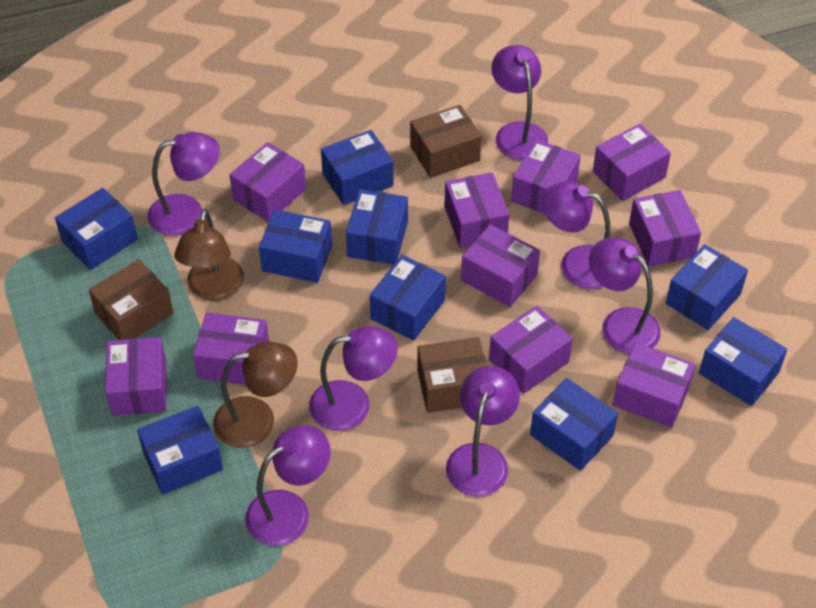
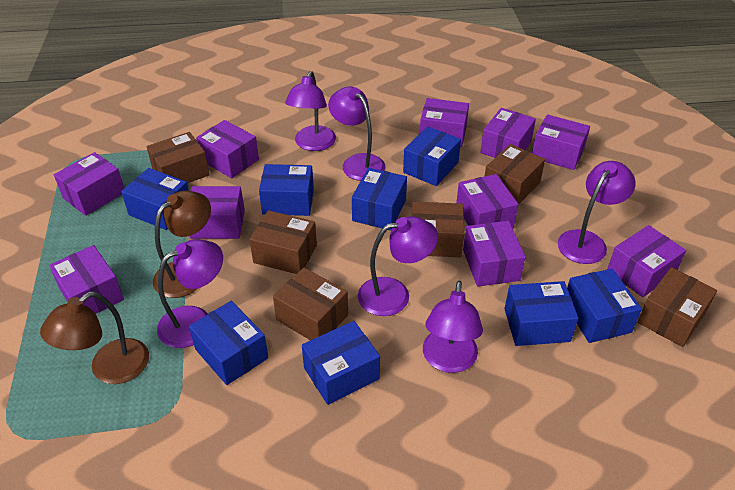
blue box: [55,188,138,270] [137,405,223,495] [259,210,332,283] [321,130,394,205] [346,189,408,265] [370,255,446,340] [530,378,618,471] [666,244,748,330] [699,317,787,406] = 9 -> [121,168,189,230] [189,301,268,385] [259,164,314,216] [302,321,380,405] [352,168,407,230] [403,126,461,186] [504,281,579,346] [567,269,642,343] = 8
brown box: [89,259,173,340] [410,105,481,178] [417,337,487,413] = 3 -> [147,132,209,183] [249,210,317,274] [273,268,348,340] [412,202,465,257] [485,144,545,204] [638,267,717,347] = 6
purple lamp: [147,132,220,236] [245,425,331,546] [309,326,398,431] [446,366,520,497] [491,45,548,160] [542,182,610,289] [589,238,661,354] = 7 -> [157,239,223,348] [285,71,336,151] [328,87,385,181] [358,216,438,316] [423,280,483,373] [558,161,636,264] = 6

